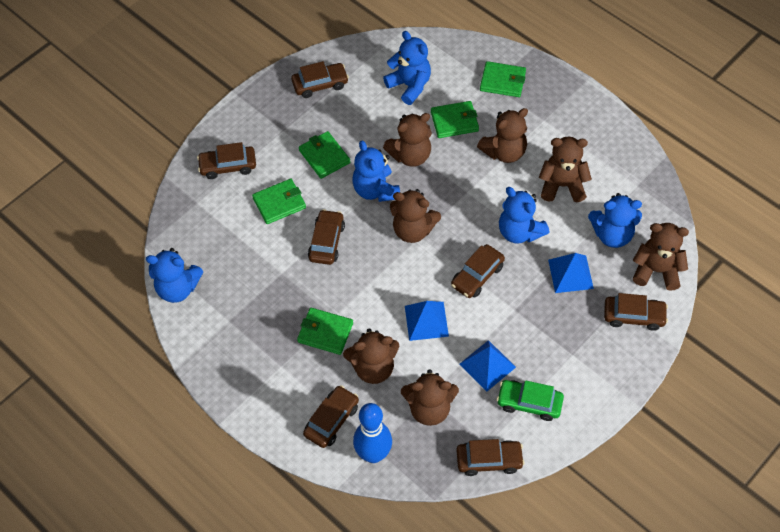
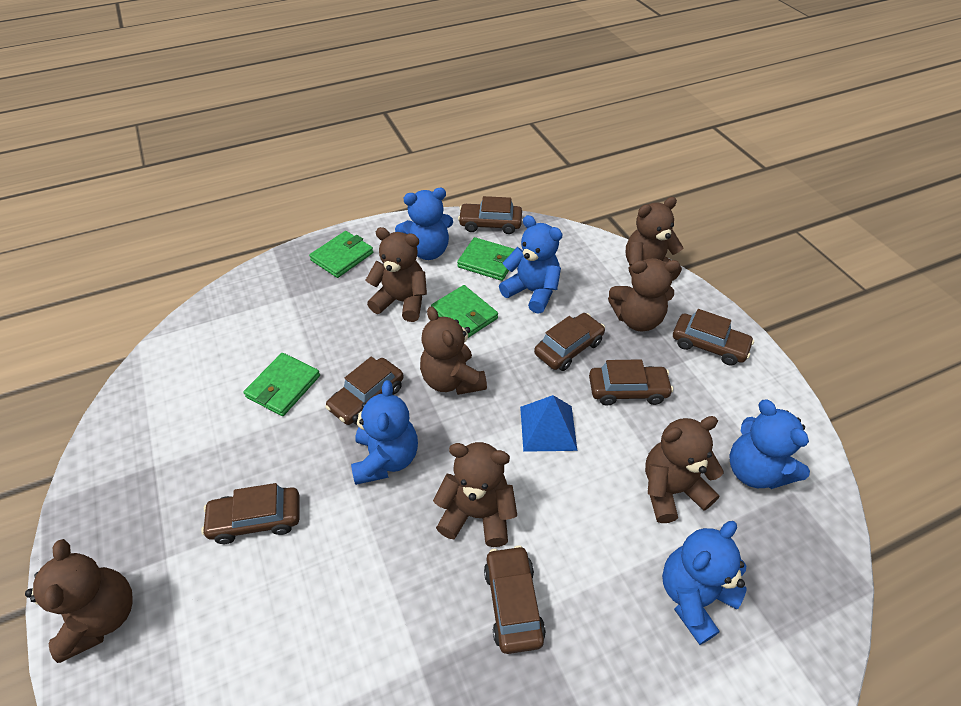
blue bowling pin: [353,403,392,463] = 1 -> none = 0
blue pyramid: [405,301,449,341] [459,340,516,392] [548,253,594,293] = 3 -> [520,395,577,452] = 1
green car: [497,380,564,421] = 1 -> none = 0
green wallet: [252,179,306,224] [297,308,353,355] [299,131,350,179] [431,101,479,138] [480,61,526,97] = 5 -> [244,353,320,416] [309,231,373,278] [431,285,498,338] [457,237,515,281] = 4

